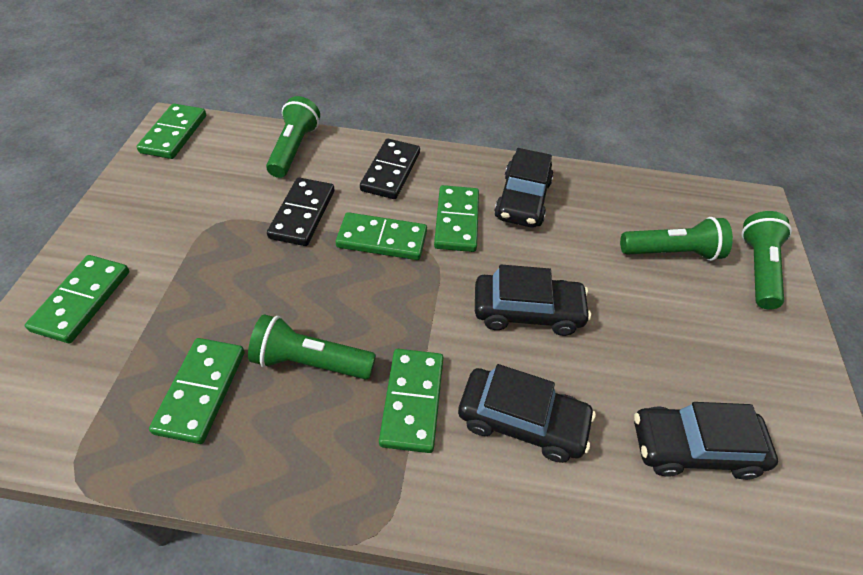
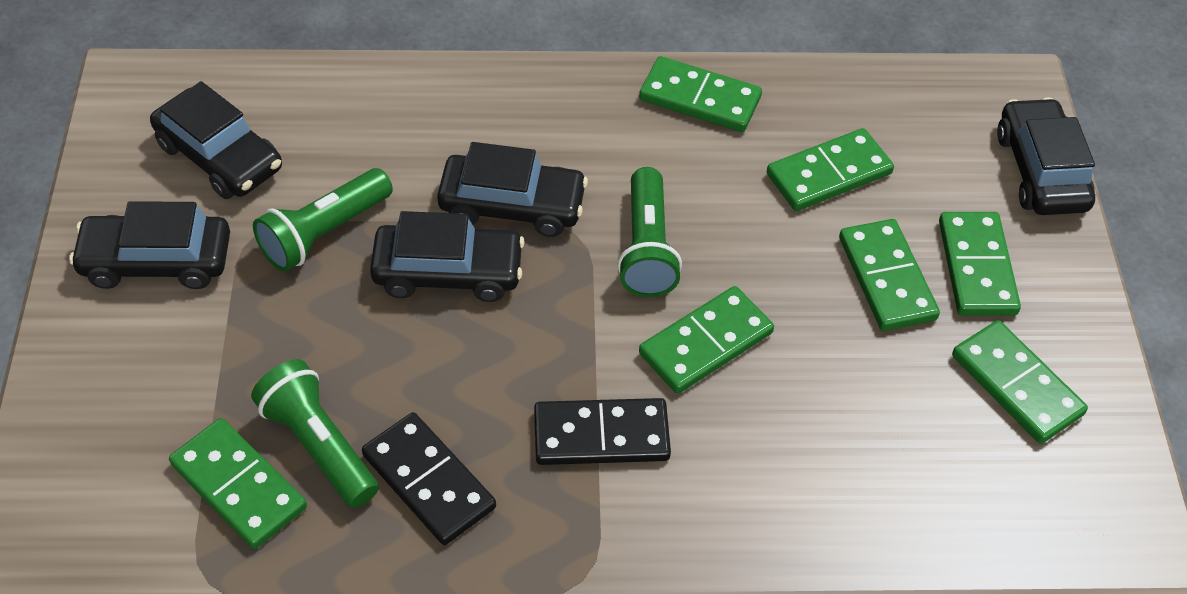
black car: [458,364,596,463] [475,265,591,336] [494,148,553,228] [634,402,778,480] = 4 -> [69,201,230,289] [150,81,282,199] [370,211,525,302] [437,142,588,237] [997,97,1095,215] = 5
green domino: [25,255,130,343] [136,103,206,159] [149,338,245,444] [336,212,427,260] [379,349,443,453] [434,185,479,252] = 6 -> [169,418,307,549] [639,56,762,132] [639,286,774,394] [767,128,894,211] [839,219,940,331] [939,212,1021,316] [952,320,1088,444] = 7
green flashlight: [248,314,376,380] [266,96,320,178] [620,217,733,261] [741,211,792,309] = 4 -> [251,359,379,508] [253,168,393,271] [617,167,682,297] = 3

